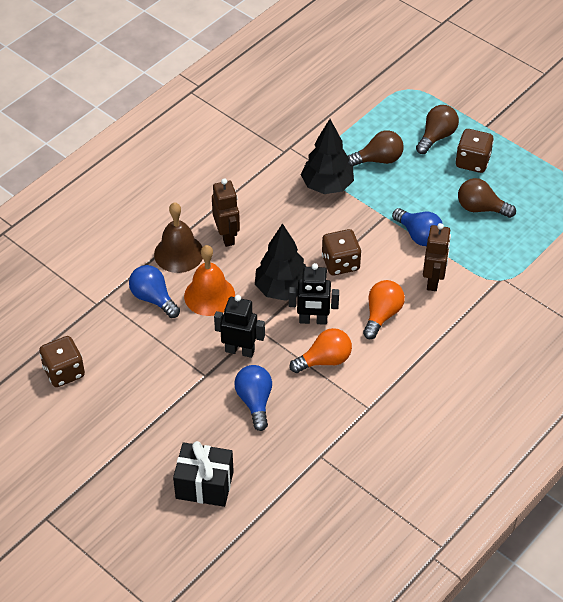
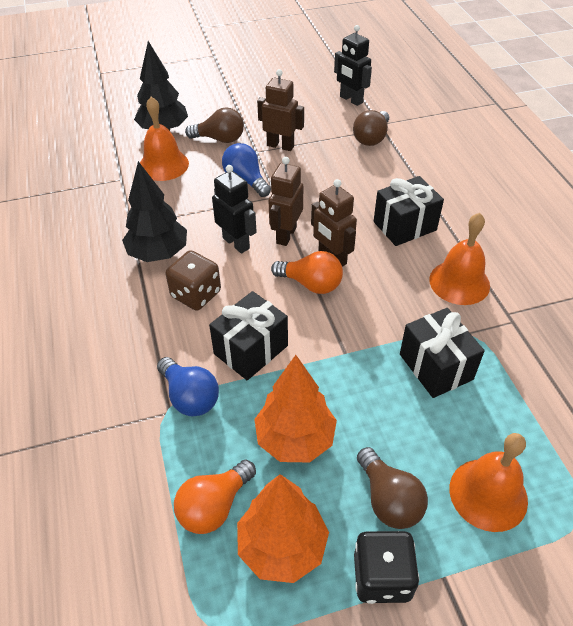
black dice: none = 0 -> [354,531,419,604] = 1
black gift: [173,441,234,507] = 1 -> [209,291,288,380] [374,176,444,246] [400,308,485,398] = 3
blue light bulb: [129,265,180,318] [234,365,272,431] [392,208,443,246] = 3 -> [157,357,219,416] [222,143,271,197] = 2
brown bell: [154,202,203,273] = 1 -> none = 0
brown dice: [39,336,85,387] [322,229,361,275] [456,129,494,173] = 3 -> [165,250,221,311] = 1
brown robot: [212,178,240,247] [423,223,451,291] = 2 -> [257,69,304,151] [269,157,303,246] [311,179,357,267] = 3
orange bell: [184,245,235,316] = 1 -> [140,97,189,181] [429,213,490,305] [450,433,528,532] = 3
orange tree: none = 0 -> [237,474,329,583] [254,355,337,462] = 2

